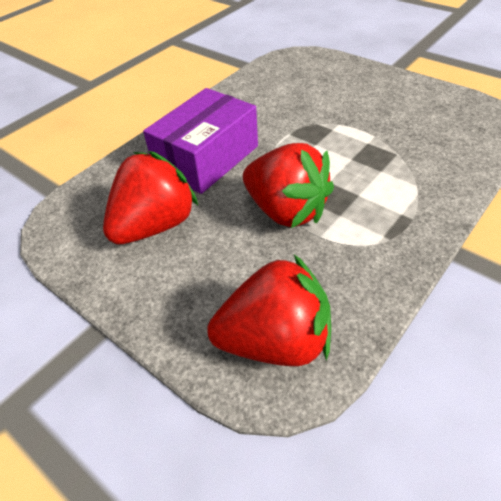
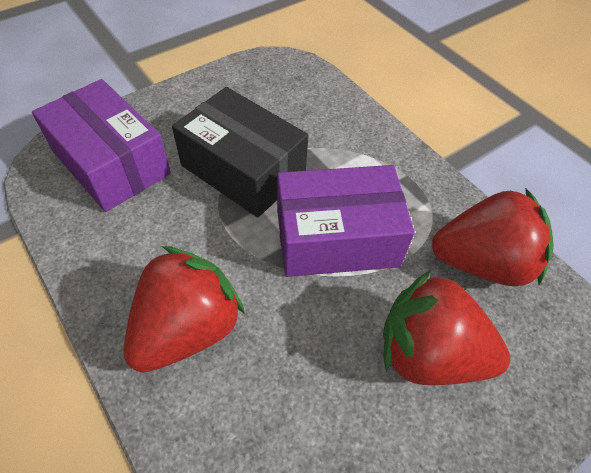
black box: none = 0 -> [172,87,308,217] = 1
purple box: [143,88,258,194] = 1 -> [32,79,171,212] [277,165,415,277] = 2

